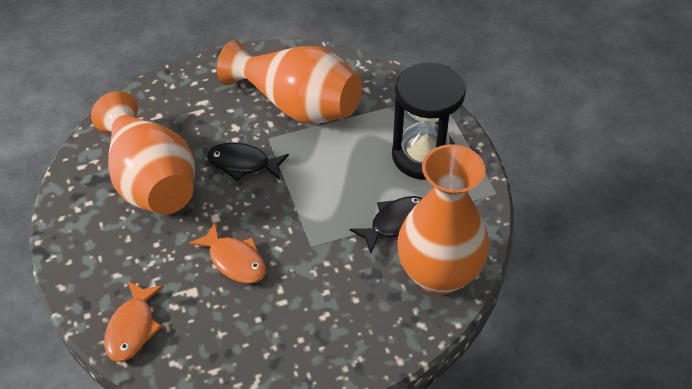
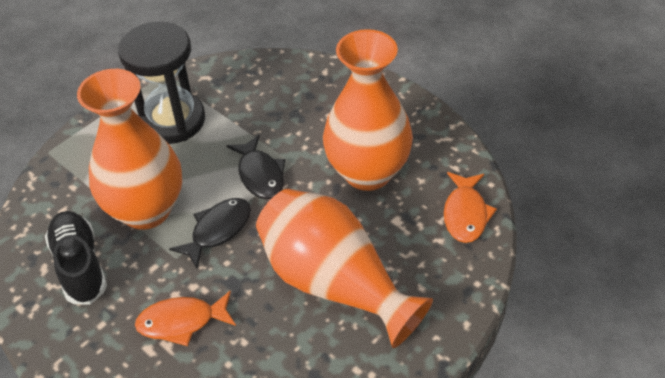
black shoe: none = 0 -> [45,211,107,304] = 1

